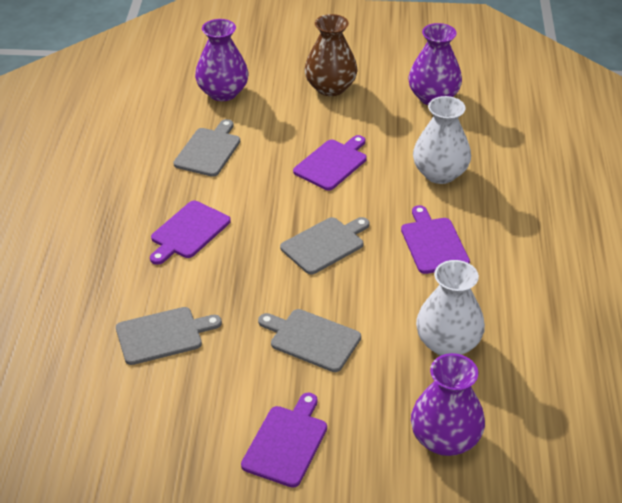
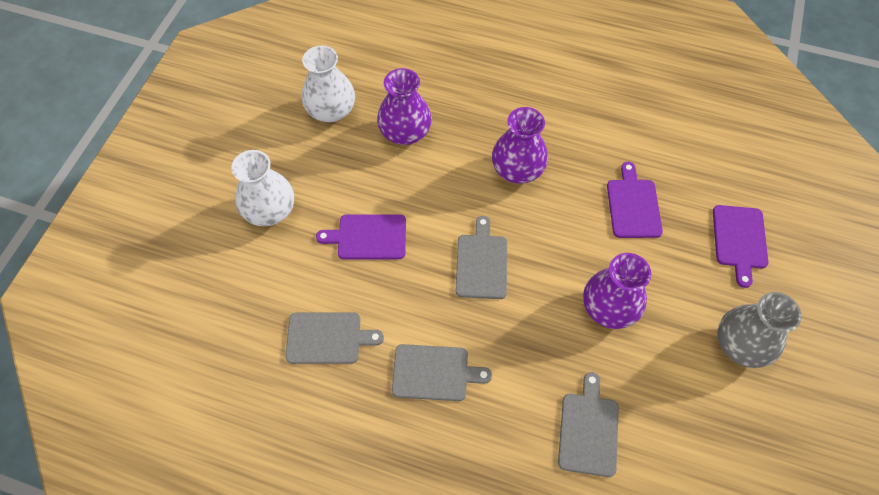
brown vase: [305,14,358,96] = 1 -> none = 0
grey vase: none = 0 -> [717,292,802,368] = 1
purple cutting board: [150,201,231,265] [241,393,327,488] [293,135,367,190] [401,205,470,274] = 4 -> [316,214,406,259] [607,162,663,238] [713,205,768,288] = 3

